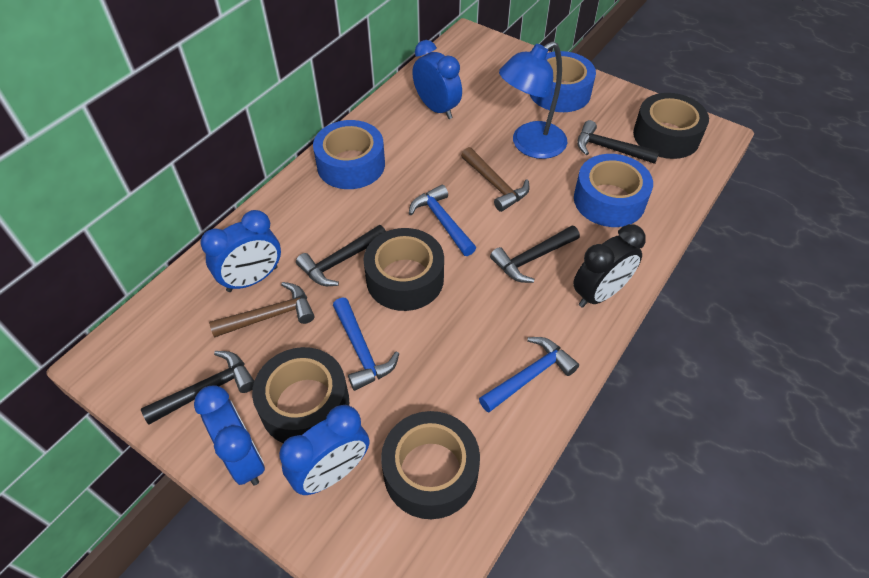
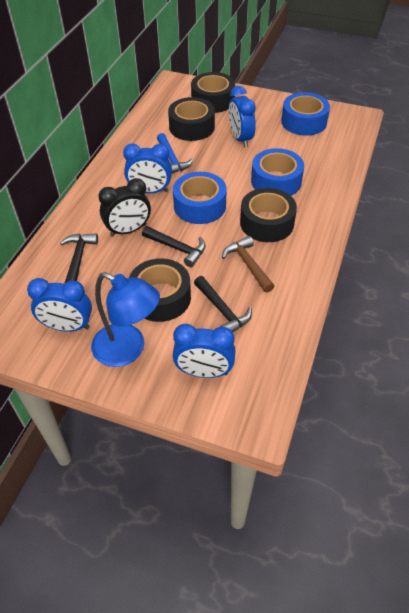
black hammer: [141,351,254,425] [296,225,386,286] [490,226,580,283] [577,120,660,164] = 4 -> [60,233,98,284] [142,226,206,267] [194,276,252,332] = 3
blue hammer: [333,298,399,391] [409,185,476,256] [479,337,579,413] = 3 -> [157,133,193,173] = 1
brown hammer: [209,282,315,338] [461,147,530,212] = 2 -> [222,236,274,293] = 1

